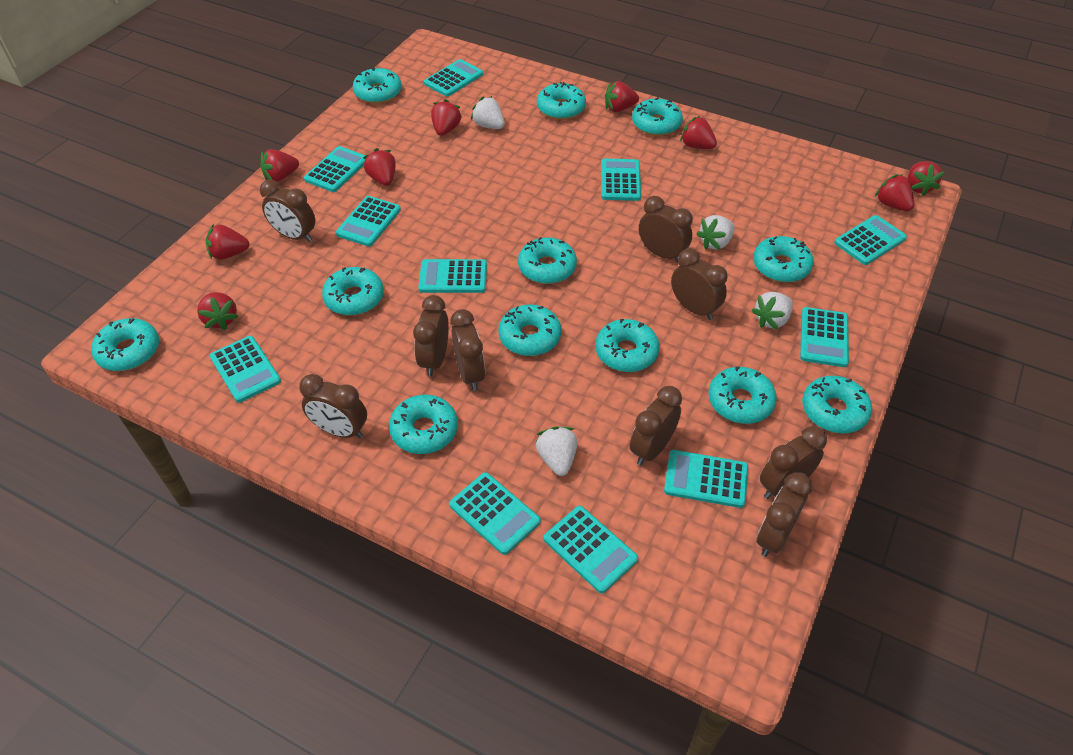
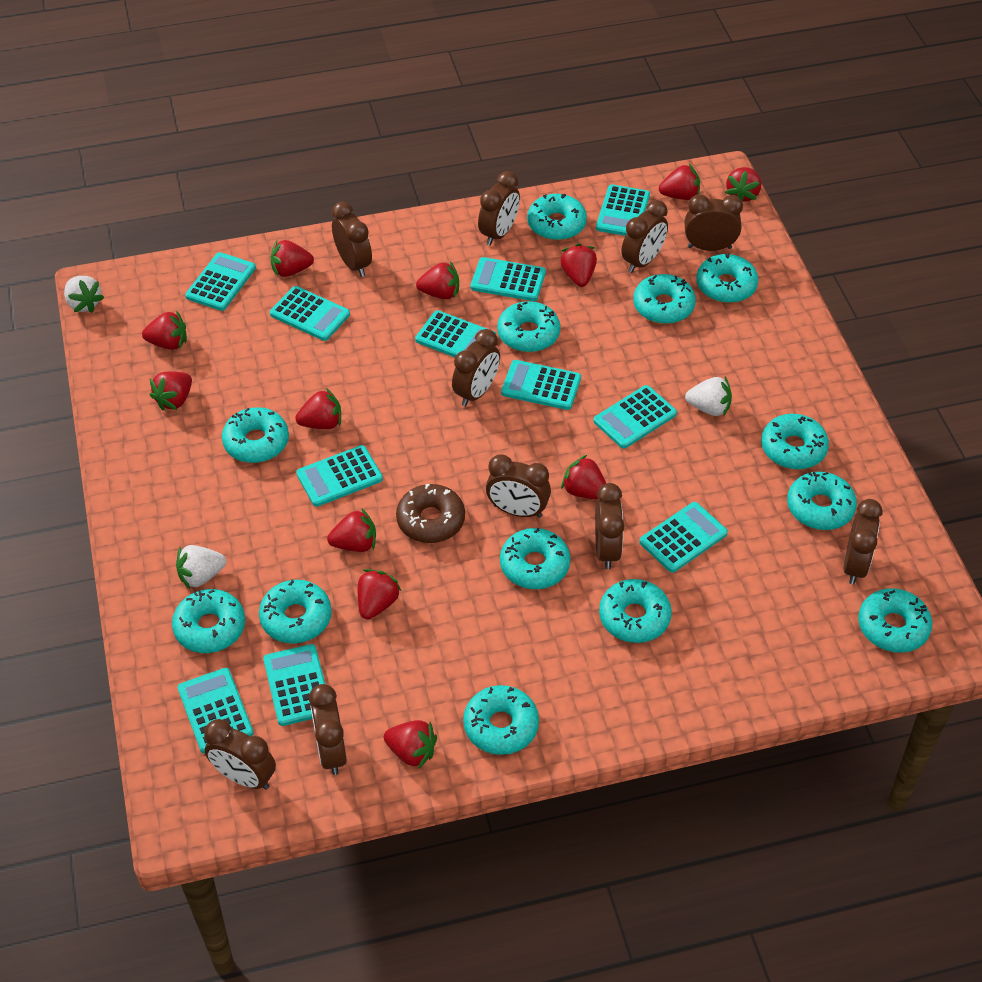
brown clock: [260,180,315,242] [299,374,367,438] [413,295,449,376] [451,309,485,391] [630,386,682,466] [639,196,693,263] [671,248,728,320] [757,473,812,557] [760,426,827,499] = 9 -> [204,719,276,790] [309,684,347,775] [332,201,372,277] [452,329,500,407] [478,171,520,246] [486,454,551,518] [595,483,625,569] [621,200,668,273] [685,194,743,251] [844,499,883,585] = 10
brown donut: none = 0 -> [396,484,465,543] = 1
red strawberry: [197,292,239,330] [206,224,250,260] [261,149,299,182] [363,148,396,186] [431,99,462,136] [605,81,639,112] [680,116,717,149] [875,174,914,211] [908,161,944,196] = 9 -> [142,310,187,350] [150,372,192,411] [271,240,314,277] [295,388,341,429] [327,508,376,552] [358,569,401,620] [384,720,437,769] [416,261,459,299] [560,243,597,287] [561,455,606,499] [659,164,700,200] [725,167,761,202] = 12
turquoise donut: [91,318,159,371] [322,267,384,316] [353,67,402,104] [389,395,458,454] [498,304,561,356] [518,237,577,284] [537,82,586,120] [595,319,660,372] [632,97,683,136] [708,366,777,424] [753,236,814,282] [802,376,872,433] = 12 -> [172,589,245,653] [222,407,289,463] [259,580,332,644] [463,685,539,755] [497,301,560,352] [500,528,570,589] [527,194,587,240] [599,579,672,643] [633,274,696,324] [696,253,758,303] [761,414,829,470] [787,472,857,530] [858,588,932,653] = 13
white strawberry: [471,96,505,129] [536,426,578,476] [697,215,735,250] [751,292,793,330] = 4 -> [64,276,104,313] [176,545,226,589] [685,377,732,417] = 3

